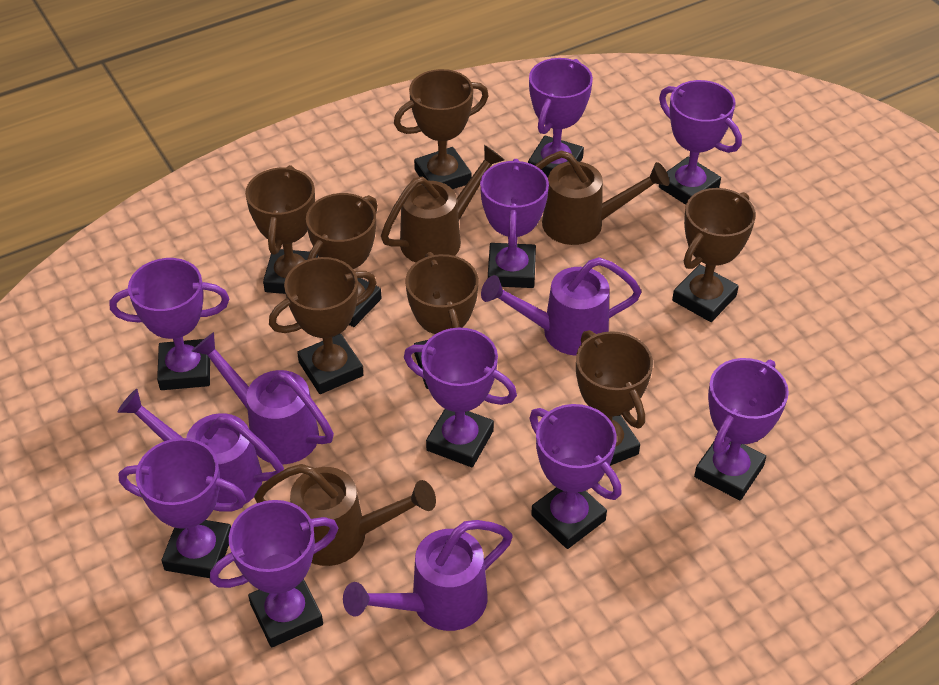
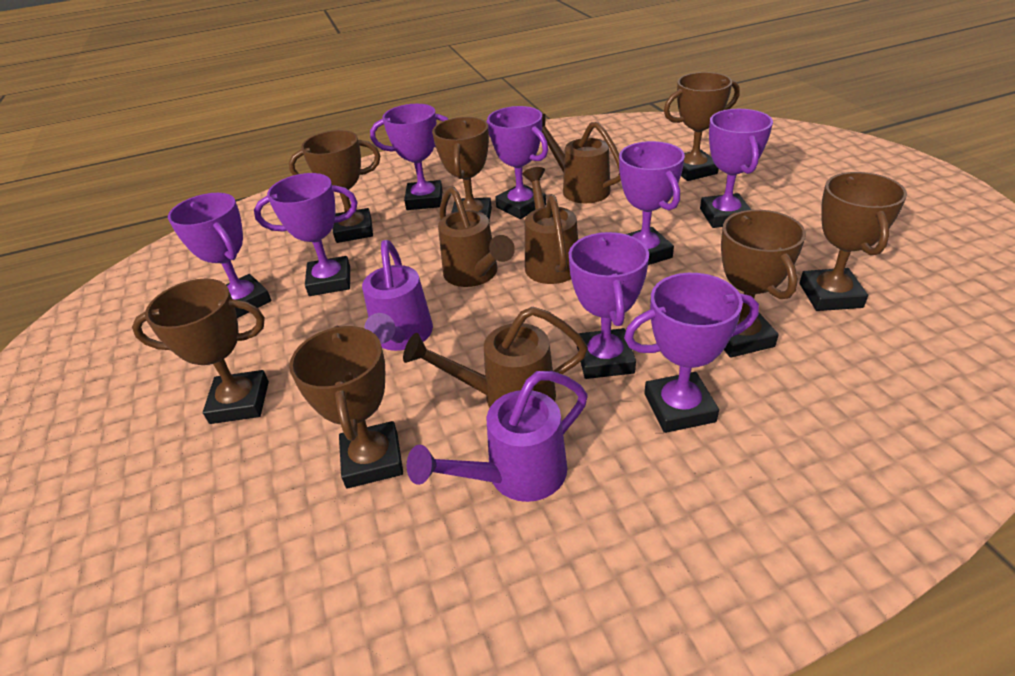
brown watering can: [254,464,436,566] [381,145,505,263] [534,150,670,245] = 3 -> [403,307,588,408] [438,187,515,287] [523,167,578,284] [542,114,621,203] = 4
purple trophy: [110,258,229,390] [119,438,246,578] [210,500,338,647] [404,328,517,467] [480,159,549,288] [528,58,593,178] [529,404,622,549] [659,80,742,205] [694,358,789,500] = 9 -> [168,193,271,318] [254,173,358,296] [370,104,448,210] [487,106,548,219] [569,232,649,379] [619,141,685,265] [624,273,759,433] [700,109,773,228] = 8
purple watering can: [117,389,284,504] [191,332,334,464] [343,520,513,631] [481,257,642,356] = 4 -> [362,240,433,351] [407,371,588,502] = 2

